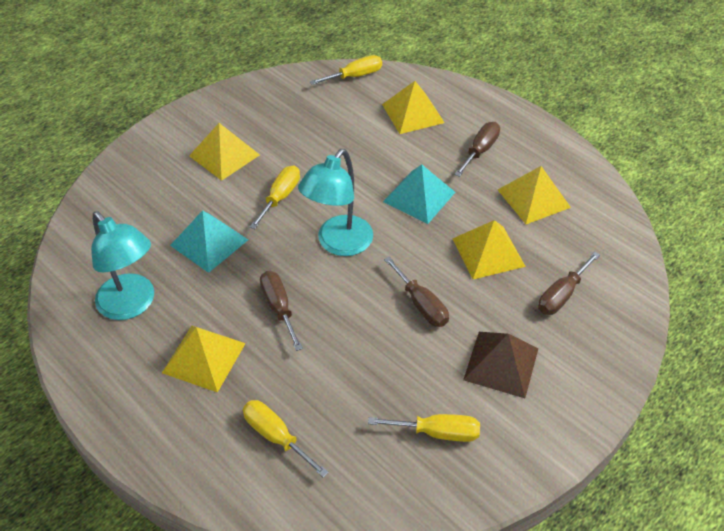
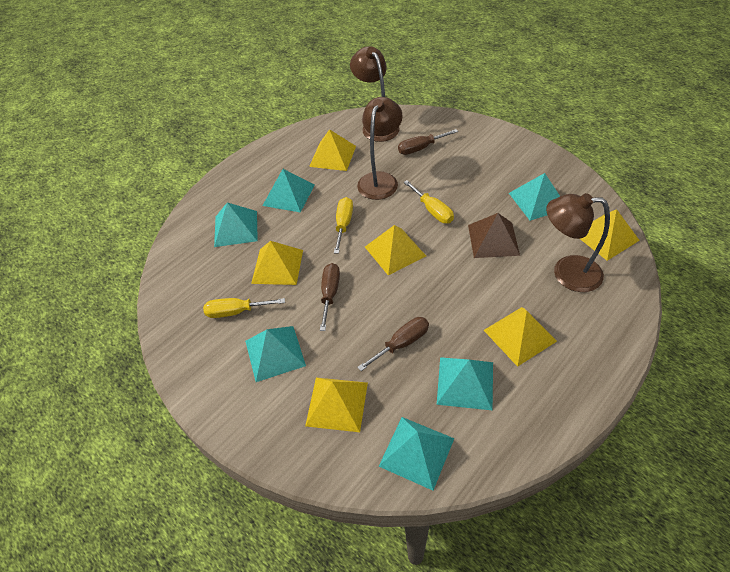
brown lamp: none = 0 -> [350,46,400,142] [357,97,403,200] [546,193,610,292] = 3
brown screwdriver: [260,271,303,351] [384,257,449,327] [454,122,500,177] [538,252,600,315] = 4 -> [320,263,340,331] [357,317,429,371] [398,129,458,155] = 3
turquoise lamp: [91,211,154,320] [298,149,373,256] = 2 -> none = 0
turquoise pyramid: [170,210,248,273] [383,164,455,224] = 2 -> [214,203,258,247] [245,326,306,382] [262,169,314,213] [379,417,454,490] [437,357,493,411] [509,173,560,221] = 6
yellow pyramid: [162,326,246,393] [189,123,260,181] [382,81,445,134] [452,220,526,279] [498,166,571,224] = 5 -> [251,241,303,285] [305,378,368,432] [309,129,356,171] [365,225,426,276] [484,307,557,367] [580,209,640,261] = 6
yellow screwdriver: [243,400,329,478] [250,166,300,229] [310,55,382,85] [368,414,480,442] = 4 -> [203,298,285,318] [334,197,353,254] [403,180,454,223] = 3

